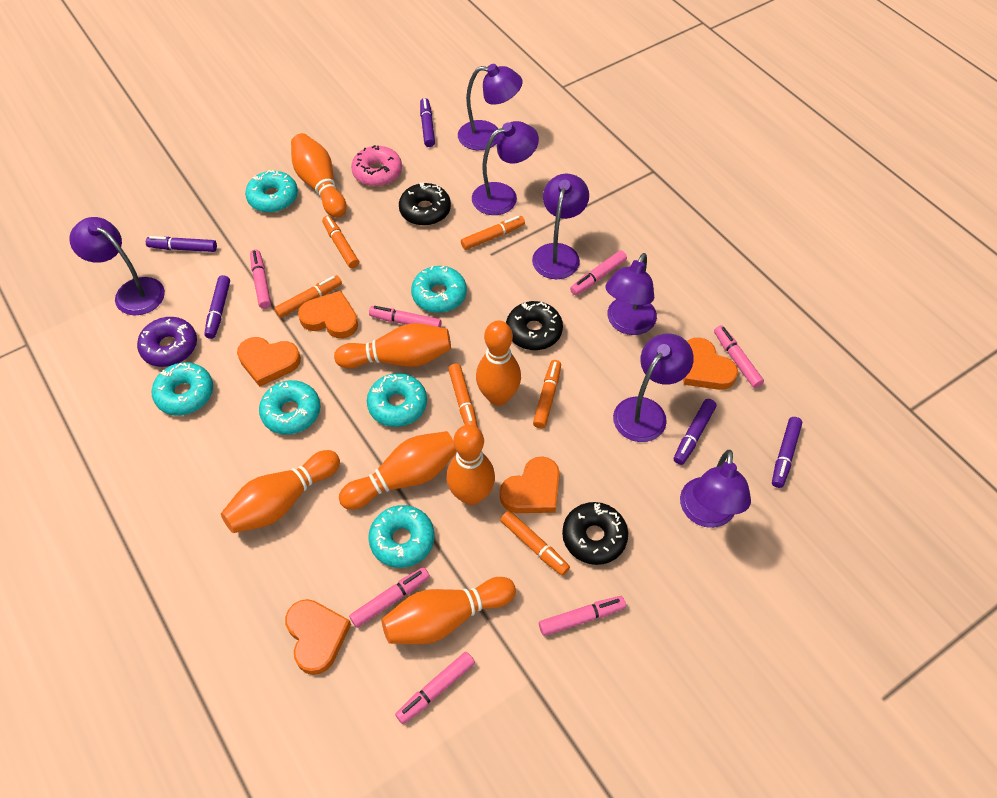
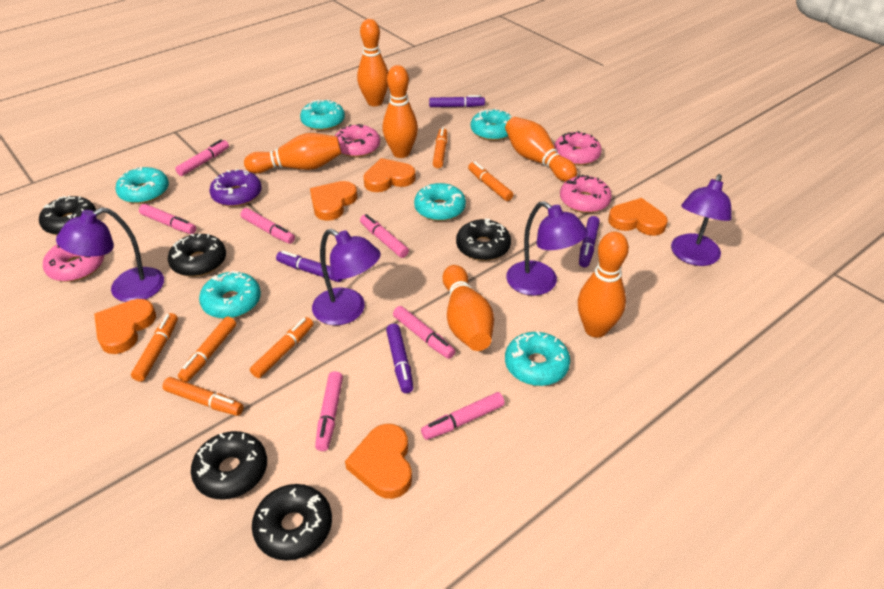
black donut: [399,182,451,226] [506,301,563,350] [562,502,628,565] = 3 -> [39,196,96,235] [168,234,226,277] [191,431,267,500] [252,484,332,561] [456,218,511,261] = 5
orange bowling pin: [221,450,340,533] [291,133,347,218] [334,323,451,369] [339,431,457,510] [381,577,516,644] [447,425,495,505] [476,320,521,406] = 7 -> [244,133,341,173] [357,19,388,106] [382,65,418,158] [442,265,494,351] [505,117,577,182] [578,232,629,338] = 6
pink donut: [351,145,402,186] = 1 -> [43,244,104,282] [335,124,380,157] [554,131,602,166] [560,175,612,213] = 4
purple lamp: [69,217,165,316] [458,64,523,150] [472,121,539,215] [532,174,589,279] [605,253,657,335] [613,333,694,442] [680,450,751,528] = 7 -> [56,207,164,302] [312,229,381,325] [506,201,588,296] [671,174,732,266] = 4
purple marker: [146,236,217,252] [204,275,230,339] [420,98,435,147] [674,399,716,465] [772,417,802,488] = 5 -> [276,251,343,282] [386,324,414,393] [429,95,485,107] [579,216,600,267] = 4

